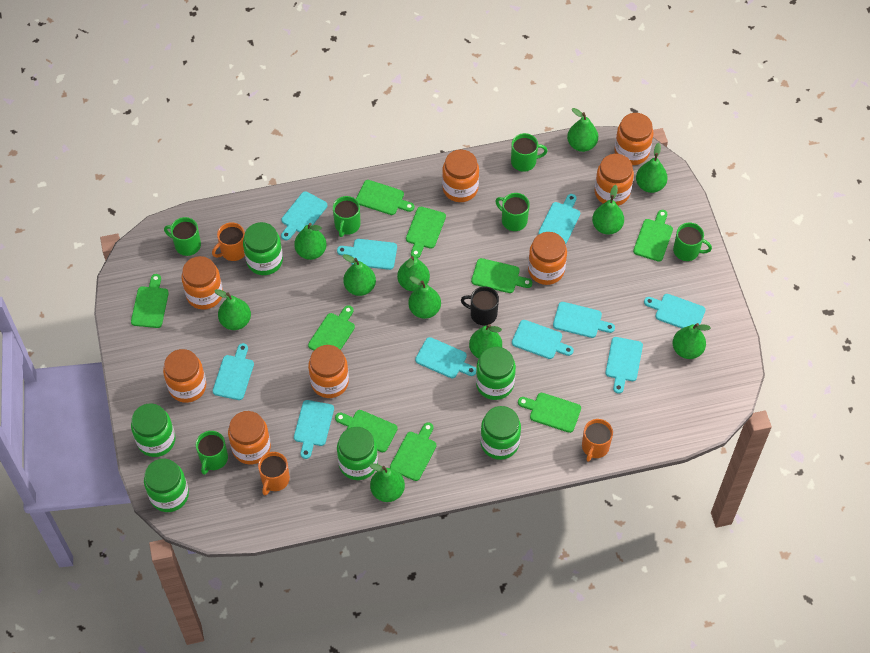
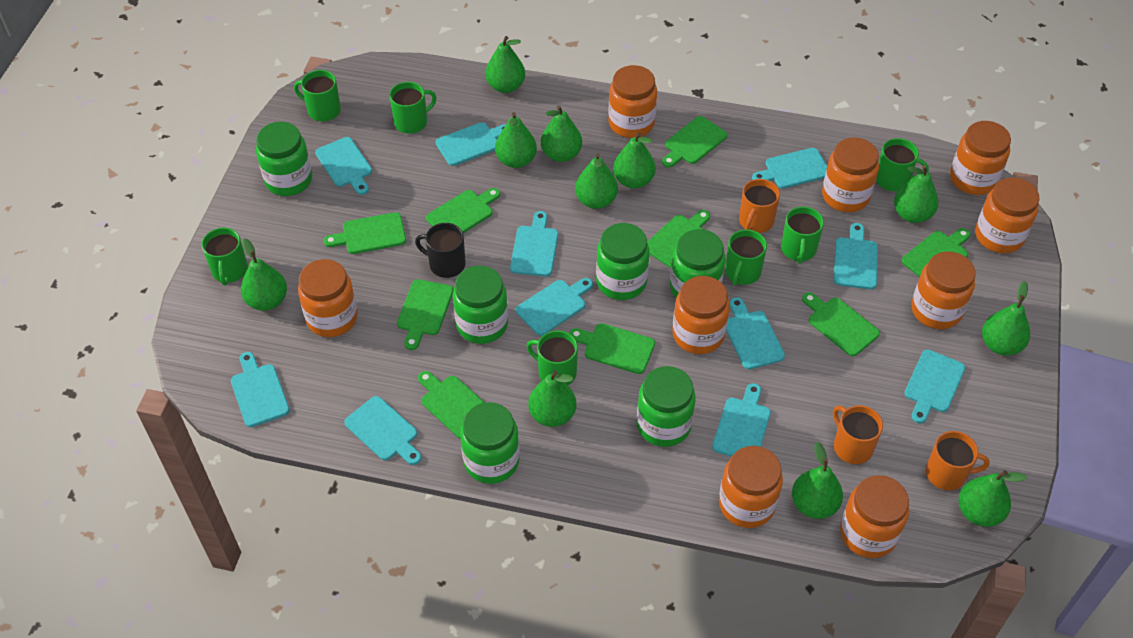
green mug: [164,217,201,256] [196,431,228,475] [333,196,361,237] [495,193,530,231] [511,133,548,172] [673,223,712,261] = 6 -> [202,228,248,286] [294,70,341,121] [389,82,437,134] [527,330,578,385] [725,229,767,286] [781,207,824,264] [876,138,929,191] = 7
orange jar: [163,349,206,403] [181,256,223,310] [228,411,271,464] [308,345,349,398] [442,150,479,202] [528,232,567,285] [595,154,634,206] [614,113,654,165] = 8 -> [298,259,358,337] [608,65,657,138] [672,276,730,354] [719,446,783,528] [822,137,879,212] [840,475,909,558] [911,251,976,329] [950,121,1011,195] [975,177,1040,253] = 9
turquoise cutting board: [213,343,254,400] [281,191,327,240] [294,400,334,459] [337,239,397,270] [415,337,476,378] [512,320,574,359] [539,194,580,244] [553,302,615,338] [605,337,643,394] [644,294,706,328] = 10 -> [231,352,290,427] [315,137,372,195] [344,396,421,465] [436,122,506,166] [510,211,558,277] [516,278,593,336] [712,383,771,457] [726,297,785,370] [752,148,827,189] [834,223,878,289] [904,349,965,424] = 11

